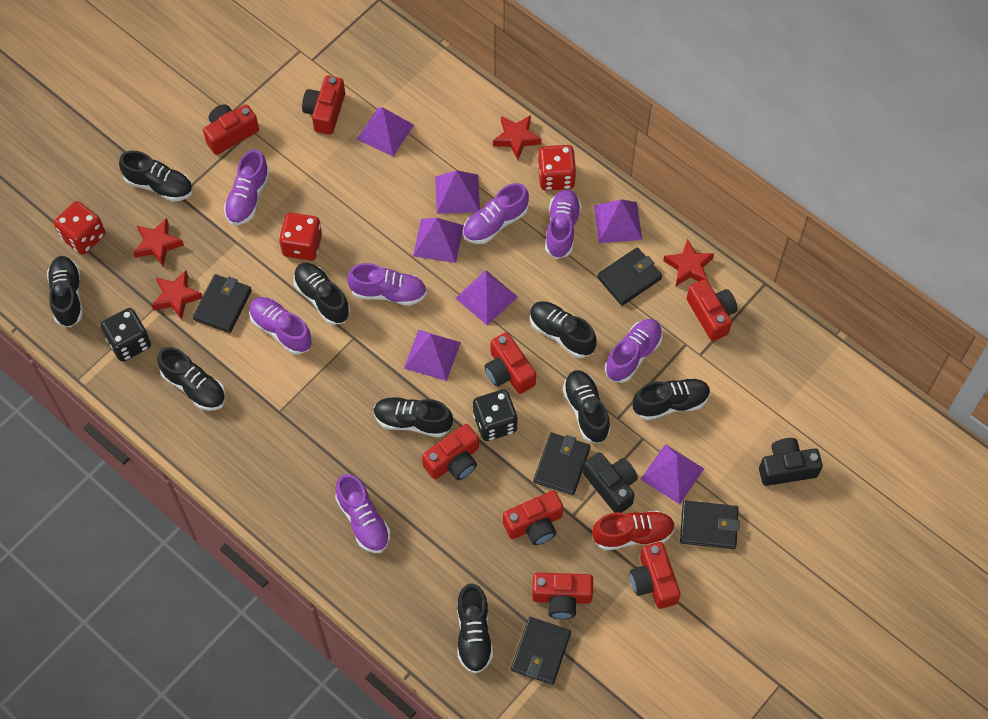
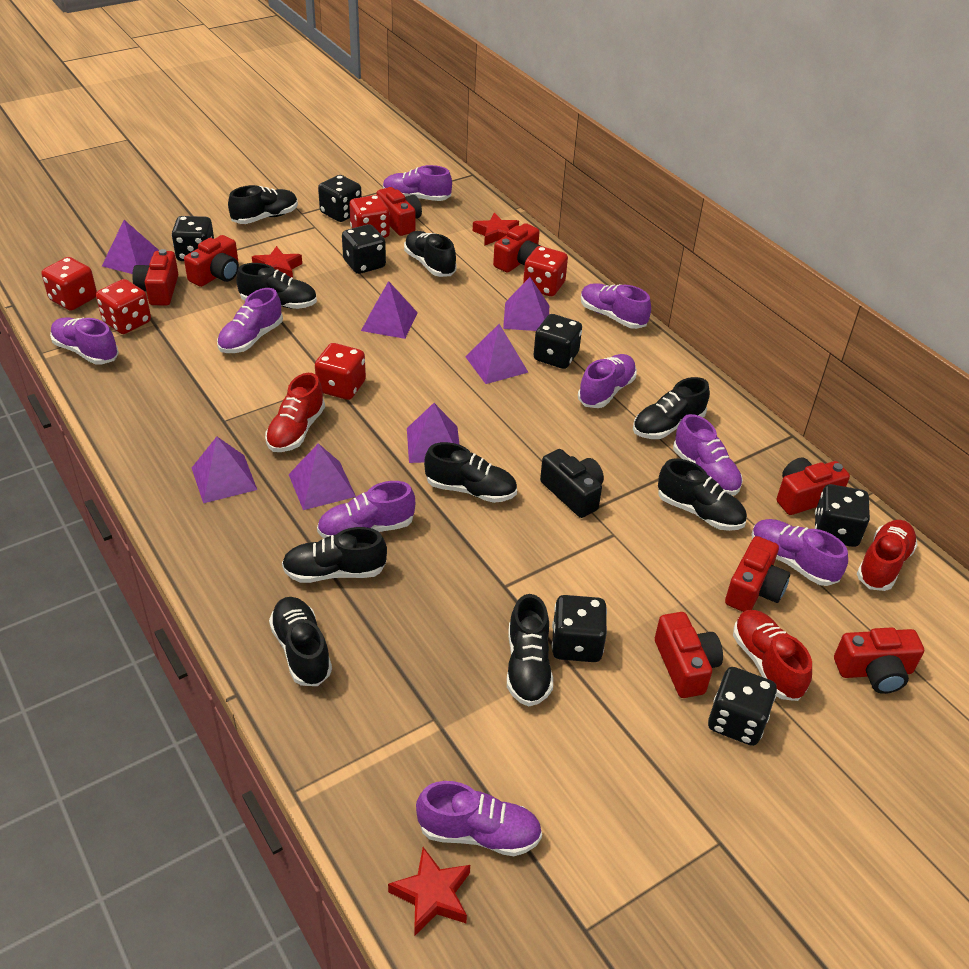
black camera: [583,452,638,513] [759,438,823,486] = 2 -> [540,449,604,518] = 1
black dice: [101,308,151,362] [473,389,518,441] = 2 -> [172,216,214,261] [318,175,362,222] [342,224,386,274] [534,314,582,369] [552,595,607,662] [708,667,777,746] [815,484,870,547] = 7
black wallet: [193,274,252,333] [511,617,571,685] [533,433,591,495] [597,247,662,306] [680,500,740,549] = 5 -> none = 0
purple shoe: [224,150,270,225] [249,297,313,355] [335,474,391,553] [347,263,427,306] [463,183,529,244] [545,189,582,259] [605,319,663,383] = 7 -> [50,317,119,364] [217,288,283,353] [317,481,415,538] [383,165,452,201] [416,781,542,856] [578,354,637,408] [581,283,651,329] [673,414,743,496] [752,519,848,586] = 9
red dice: [54,201,105,255] [279,213,322,261] [538,145,576,191] = 3 -> [42,257,97,311] [96,279,151,334] [315,343,366,400] [349,195,390,238] [523,246,568,296] = 5
red shoe: [592,510,675,550] = 1 -> [265,373,325,452] [733,610,812,701] [857,520,918,591] = 3
red star: [133,218,184,266] [152,271,203,320] [493,115,541,160] [663,239,714,286] = 4 -> [252,246,302,277] [388,847,470,935] [473,213,519,246] = 3

